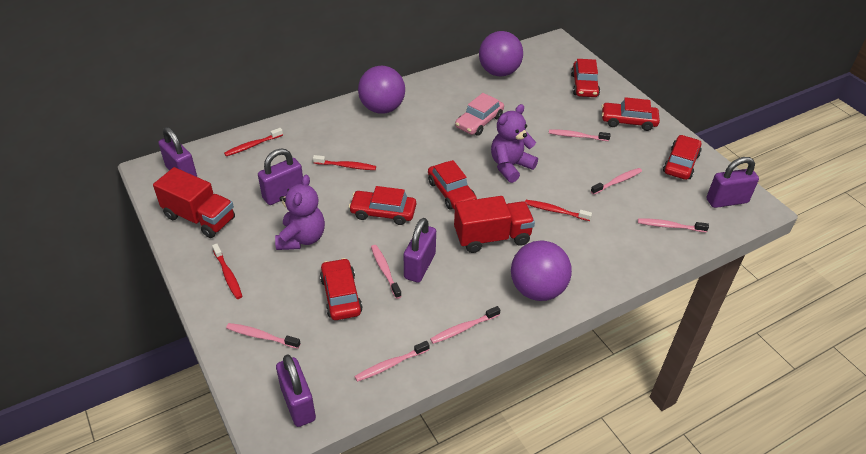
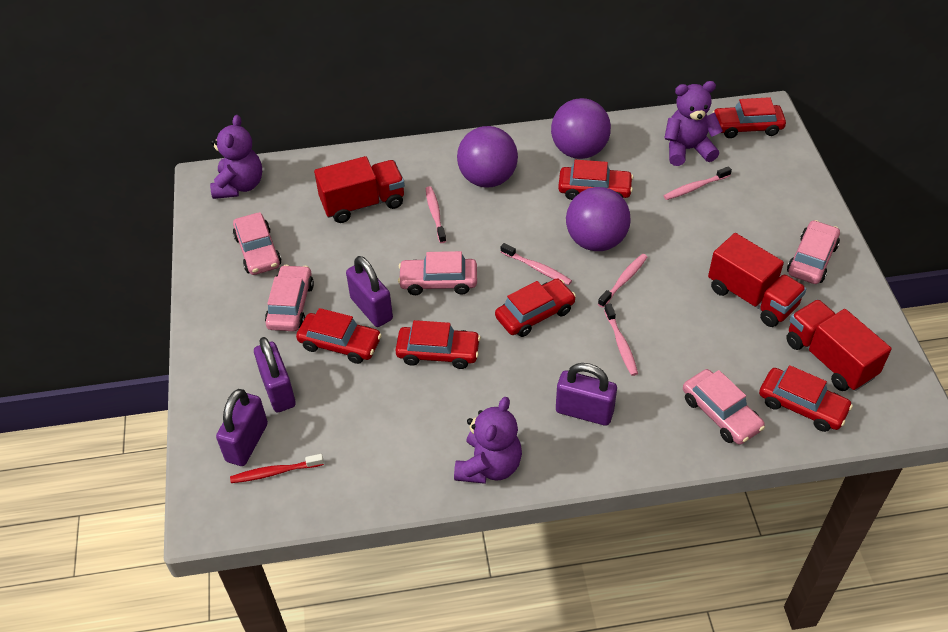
pink car: [455,93,504,136] = 1 -> [233,212,281,275] [265,265,314,331] [398,251,477,295] [683,369,765,445] [787,220,840,284] = 5
pink toothbrush: [226,323,301,349] [354,341,430,382] [371,245,402,299] [430,306,500,344] [549,130,611,141] [591,168,642,195] [638,218,709,232] = 7 -> [426,186,446,243] [501,243,572,285] [598,254,647,308] [604,303,638,376] [664,166,732,200] = 5
purple padlock: [158,127,197,177] [258,148,303,205] [276,354,316,427] [404,218,436,283] [706,157,759,208] = 5 -> [216,389,268,466] [254,337,296,412] [346,256,393,327] [556,363,617,426] = 4
purple teddy bear: [275,175,325,250] [491,104,538,183] = 2 -> [210,115,262,199] [454,397,522,484] [664,81,723,166] = 3
red toothbrush: [212,243,243,299] [224,128,283,156] [313,155,376,170] [525,200,592,221] = 4 -> [230,454,324,483] = 1
red truck: [153,167,235,238] [454,196,535,253] = 2 -> [314,156,405,223] [708,233,806,327] [786,299,892,391] = 3

